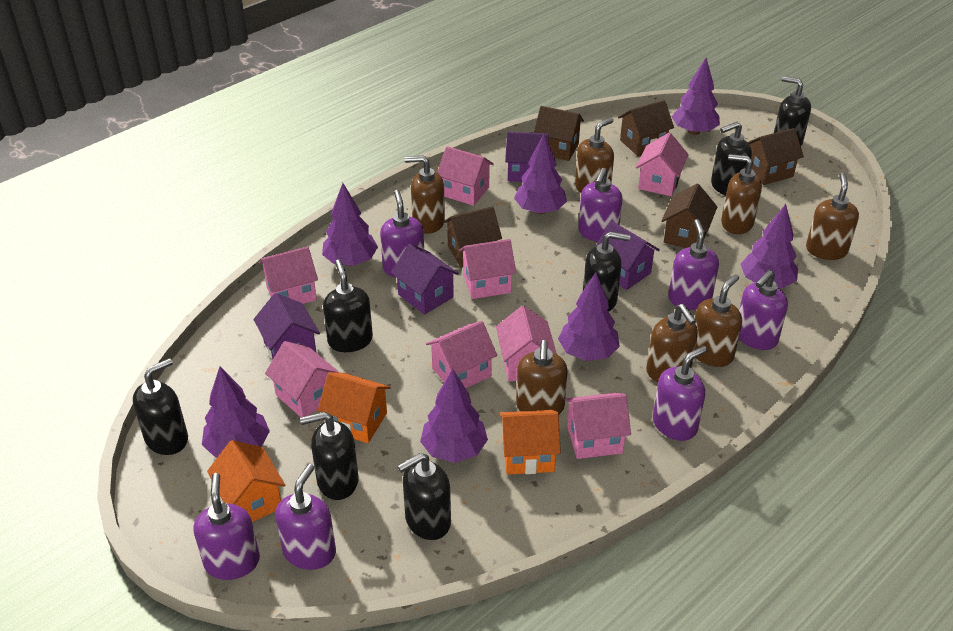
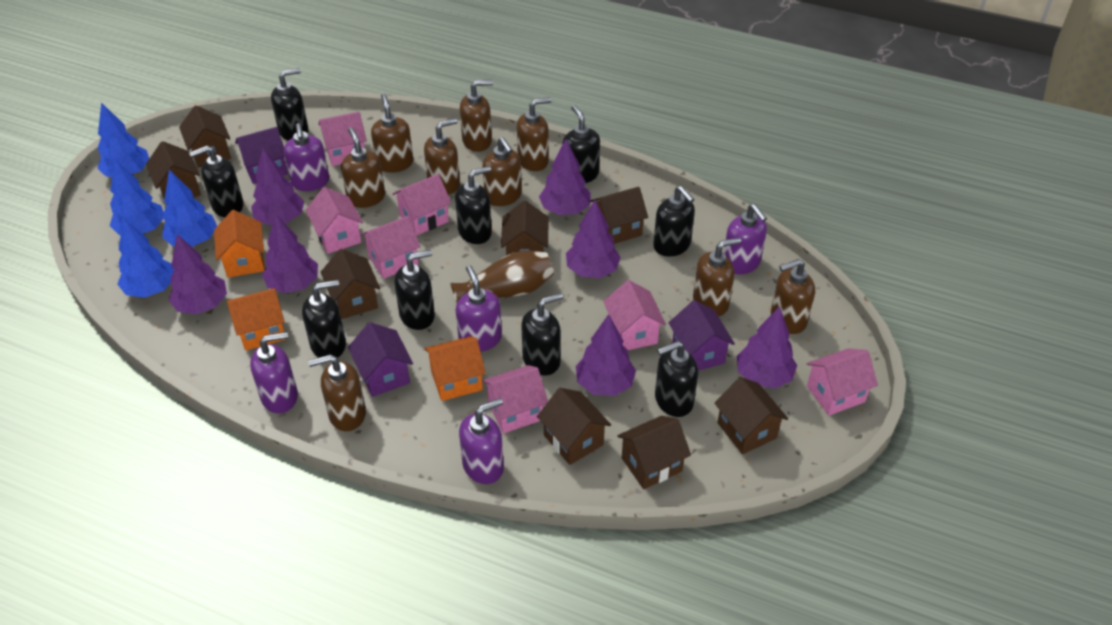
black soap dispenser: [133,358,188,455] [300,412,359,500] [323,259,373,352] [398,453,451,540] [583,232,631,312] [711,122,752,195] [774,76,811,146] = 7 -> [189,145,243,217] [271,68,309,141] [302,280,346,358] [394,250,435,330] [455,166,492,244] [521,293,563,376] [562,105,600,183] [653,186,695,256] [655,341,698,417] = 9
blue tree: none = 0 -> [97,102,149,177] [110,159,164,235] [117,218,174,298] [162,170,217,247] = 4
brown house: [443,206,502,268] [533,106,584,161] [618,100,674,156] [661,184,717,248] [747,128,804,185] = 5 -> [146,141,201,205] [179,105,231,168] [321,249,380,319] [501,201,548,256] [537,388,611,465] [590,187,648,244] [617,416,691,489] [715,377,788,454] = 8
brown soap dispenser: [404,155,445,234] [516,340,568,414] [575,118,614,193] [646,304,698,382] [695,274,742,367] [721,154,762,234] [806,173,859,260] = 7 -> [308,354,366,431] [341,127,385,208] [371,94,413,173] [424,118,460,194] [460,80,493,152] [483,137,522,206] [517,97,552,171] [693,238,741,316] [771,259,815,334] = 9
brown vase: none = 0 -> [450,250,554,303] = 1
pink house: [259,246,318,304] [265,341,340,417] [426,321,497,388] [437,146,494,206] [459,239,516,299] [496,306,557,381] [565,393,631,459] [636,133,689,196] = 8 -> [305,187,363,254] [318,112,367,166] [360,216,421,279] [392,174,451,236] [482,365,548,433] [603,280,666,350] [807,348,878,415] = 7
purple house: [254,293,320,359] [391,244,459,315] [505,132,549,182] [595,221,660,290] = 4 -> [235,127,288,184] [348,322,413,397] [669,300,735,371] = 3
purple soap dispenser: [193,473,260,580] [275,464,336,570] [380,190,424,278] [578,168,623,242] [653,346,708,441] [668,219,719,310] [739,270,788,350] = 7 -> [250,332,298,413] [284,123,329,191] [456,265,502,352] [459,398,504,484] [724,204,767,274] = 5

